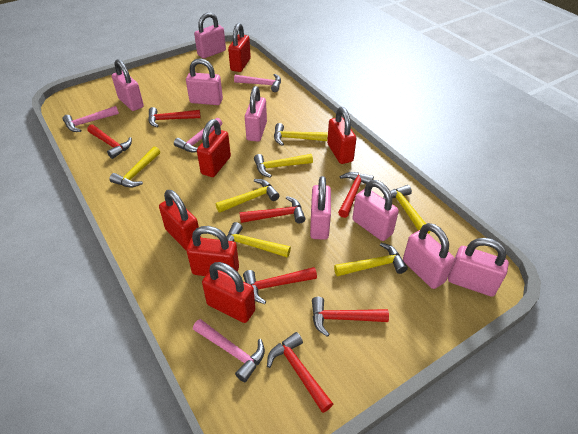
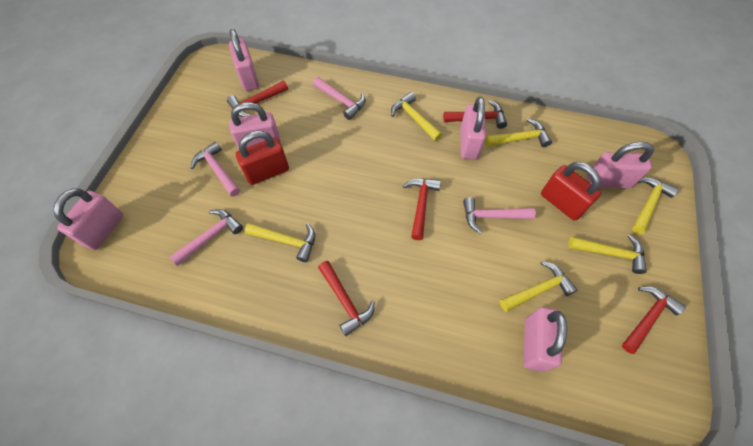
pink padlock: [112,59,144,111] [186,58,223,105] [194,12,226,58] [245,86,267,142] [310,176,331,240] [352,180,399,241] [403,223,455,289] [448,238,509,296] = 8 -> [53,188,124,250] [229,29,259,91] [229,102,281,149] [460,97,486,159] [523,307,567,372] [587,142,654,188] = 6
red hammer: [87,125,132,159] [148,107,201,128] [239,196,306,223] [243,267,317,304] [267,332,333,413] [312,297,389,337] [338,172,374,218] = 7 -> [227,80,288,117] [318,261,375,336] [403,178,441,240] [443,100,507,129] [622,286,686,354] = 5
red padlock: [159,190,201,251] [187,226,239,276] [197,119,231,177] [202,262,255,323] [228,23,251,72] [327,107,356,164] = 6 -> [236,131,289,185] [541,162,601,221] = 2
yellow hammer: [109,146,160,187] [216,179,280,213] [226,222,291,258] [254,154,313,178] [274,123,328,146] [334,243,408,276] [383,185,431,234] = 7 -> [245,223,315,262] [391,92,443,141] [485,118,552,147] [500,261,578,312] [568,234,647,274] [632,177,679,234] = 6

